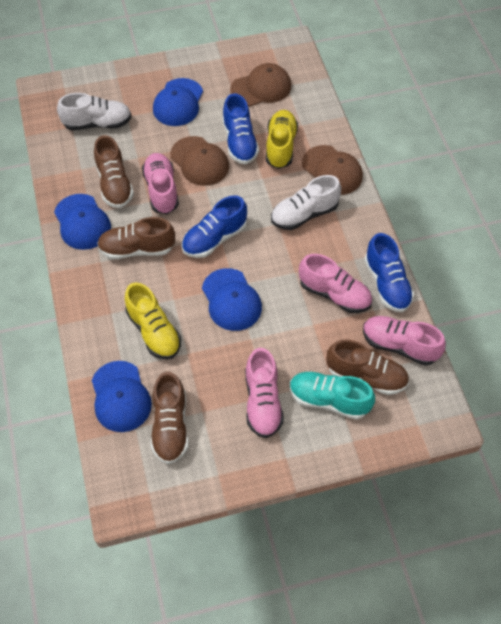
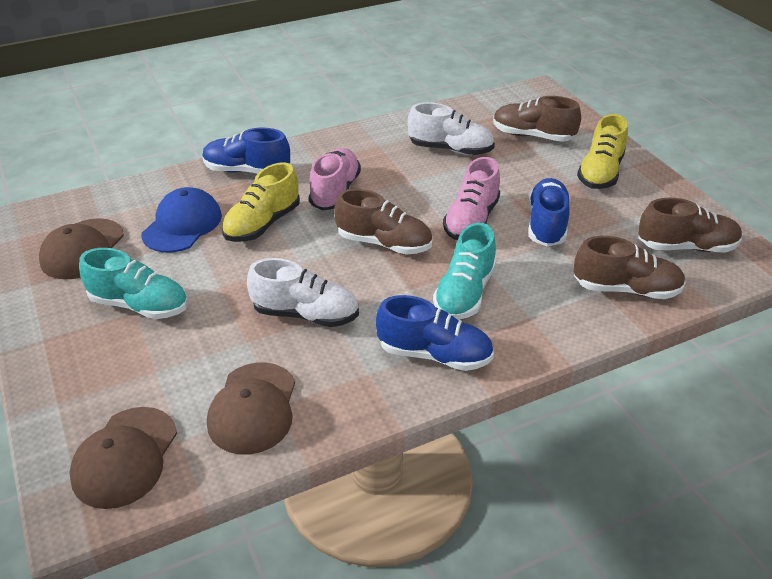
blue cap: [54,194,111,250] [92,361,152,432] [153,78,203,126] [202,268,262,331] = 4 -> [142,187,222,253] = 1
pink shoe: [142,153,179,214] [245,348,284,438] [299,254,372,313] [363,316,446,366] = 4 -> [309,148,361,210] [443,157,500,240] = 2
turquoise shoe: [290,371,375,420] = 1 -> [79,248,188,319] [433,223,496,320] = 2

